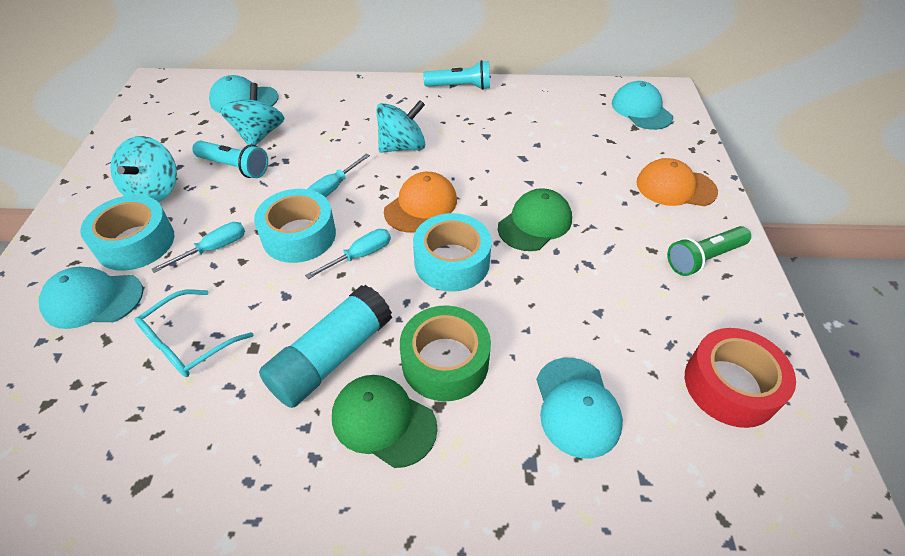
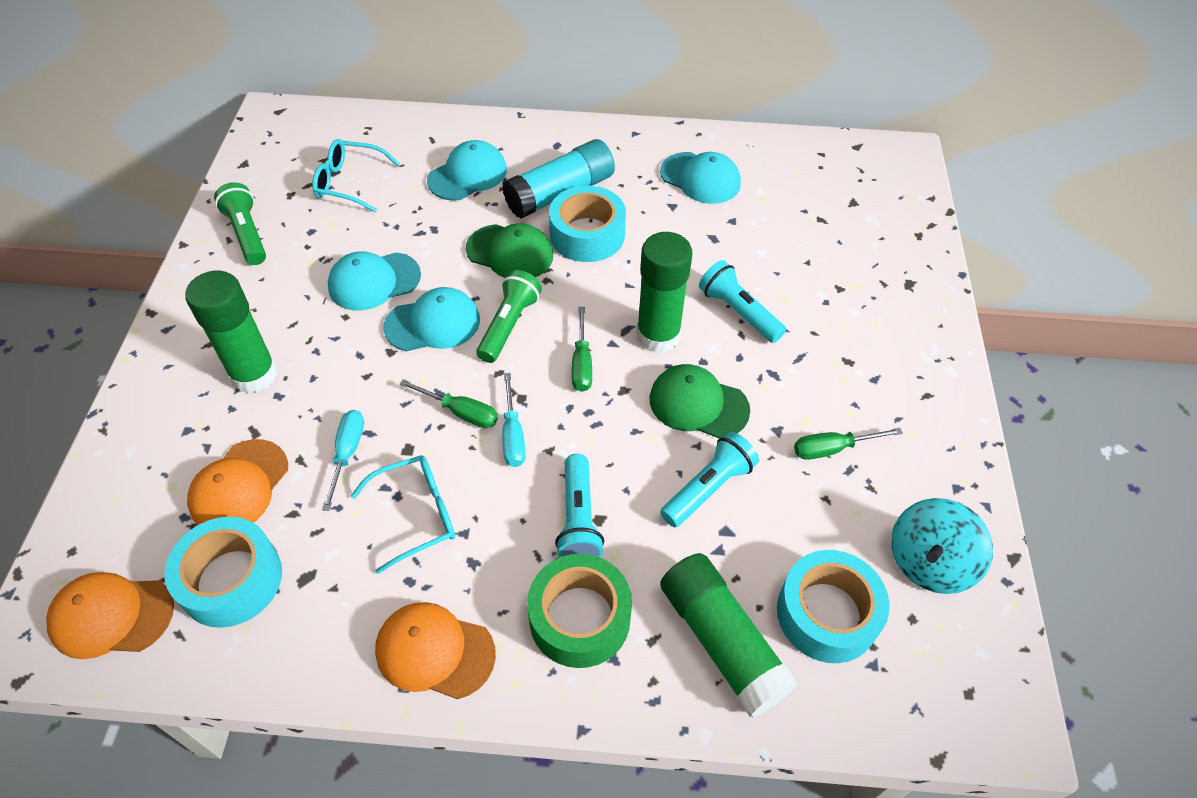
green flashlight: [667,226,751,276] = 1 -> [214,182,266,265] [476,270,542,363] = 2
green glue stick: none = 0 -> [185,271,277,393] [637,232,692,353] [660,553,798,718] = 3
green screwdriver: none = 0 -> [400,379,498,428] [572,307,592,392] [794,428,903,460] = 3
orange cap: [384,172,457,233] [636,158,718,206] = 2 -> [46,572,174,659] [187,439,288,526] [375,602,496,699] = 3
red tape: [685,328,796,428] = 1 -> none = 0
turquoise flashlight: [192,141,268,178] [423,60,490,90] = 2 -> [555,454,604,558] [660,432,759,527] [699,260,786,343] = 3
turquoise glasses: [135,289,254,377] = 1 -> [312,139,400,212] [351,455,455,574] = 2
turquoise screwdriver: [152,222,245,273] [305,229,391,279] [308,154,370,198] = 3 -> [322,410,364,511] [502,373,526,467] = 2
turquoise spinning top: [110,136,177,203] [220,83,284,145] [376,100,425,153] = 3 -> [891,498,993,594] = 1

